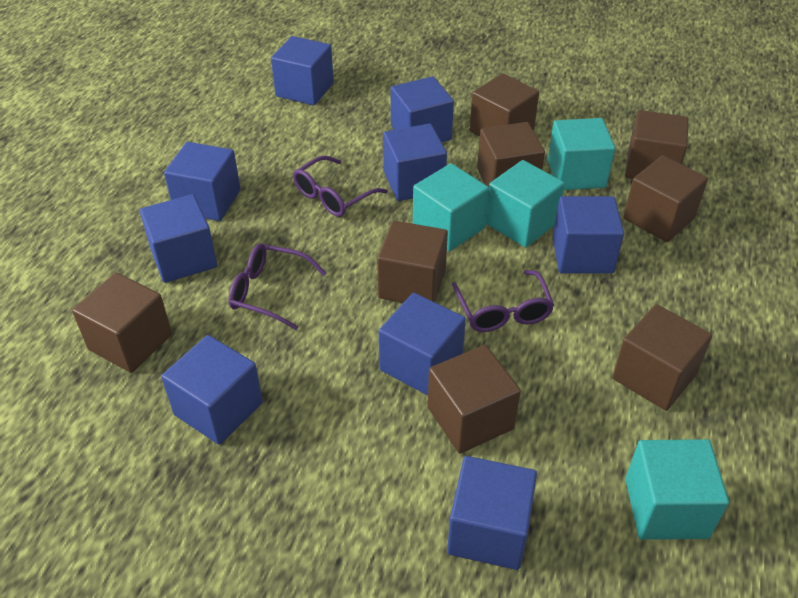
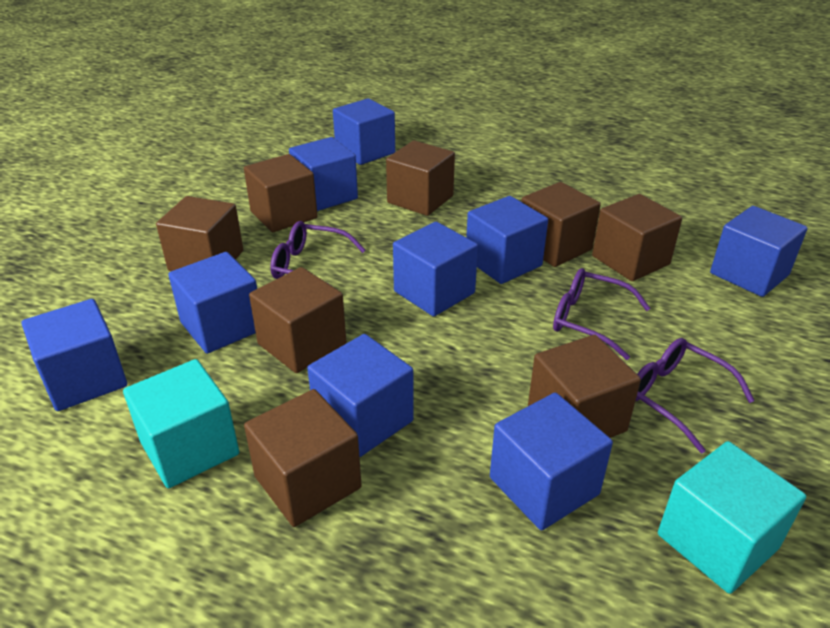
turquoise cube: [413,163,489,251] [486,160,565,248] [548,118,615,190] [625,439,729,540] = 4 -> [123,359,239,488] [658,441,806,594] = 2

